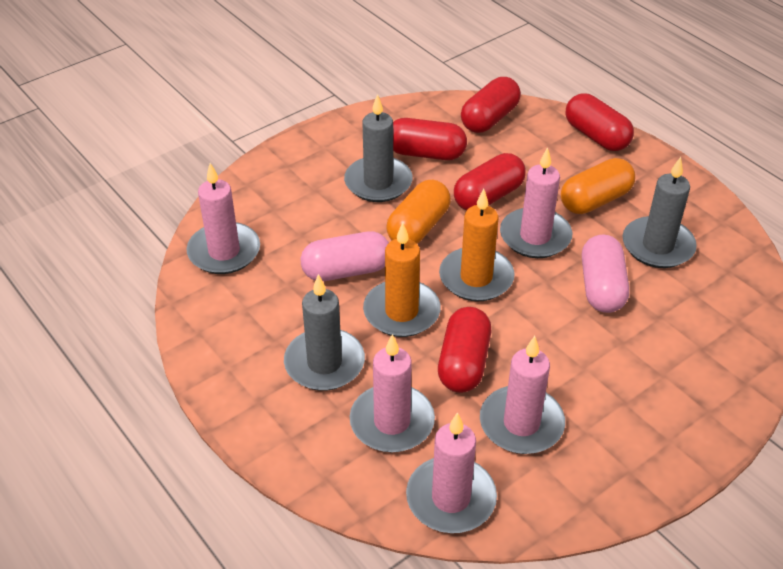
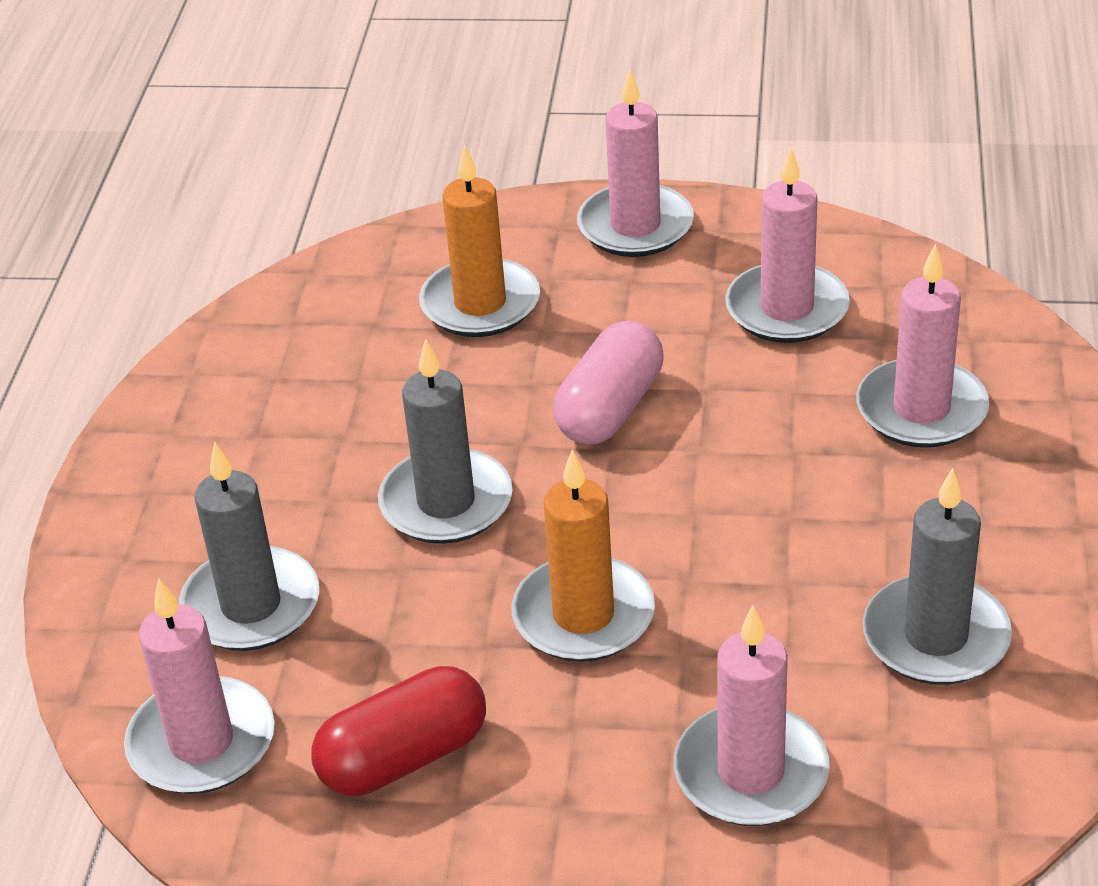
orange capsule: [386,180,451,244] [561,158,635,214] = 2 -> none = 0
pink capsule: [300,231,389,281] [582,235,629,313] = 2 -> [553,320,664,445] = 1
red capsule: [393,118,467,160] [438,307,491,393] [454,153,526,210] [461,77,521,133] [566,93,634,151] = 5 -> [311,666,486,796] = 1

